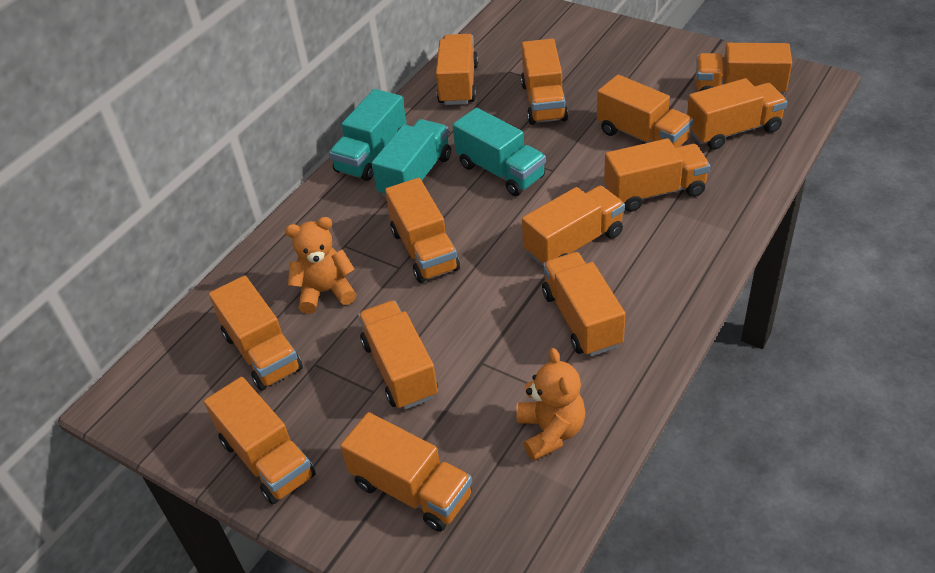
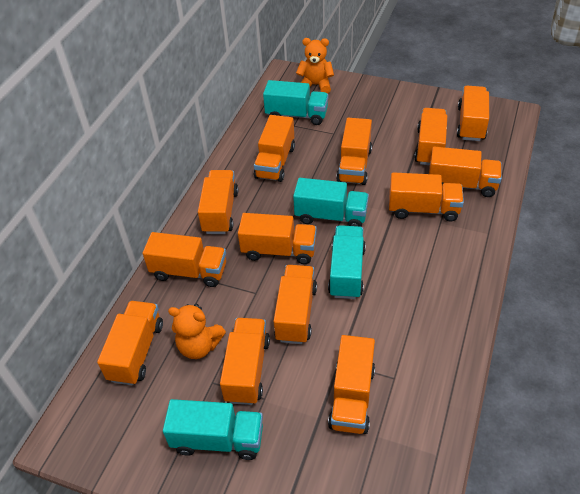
turquoise truck: [329,89,407,181] [372,119,451,197] [453,108,546,196] = 3 -> [163,399,263,460] [263,80,328,125] [293,178,369,227] [328,225,366,299] = 4

